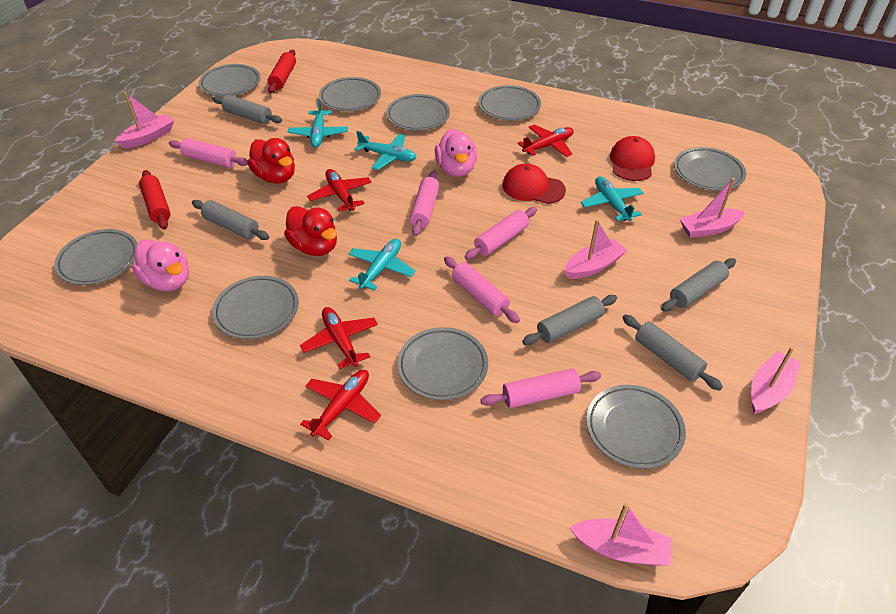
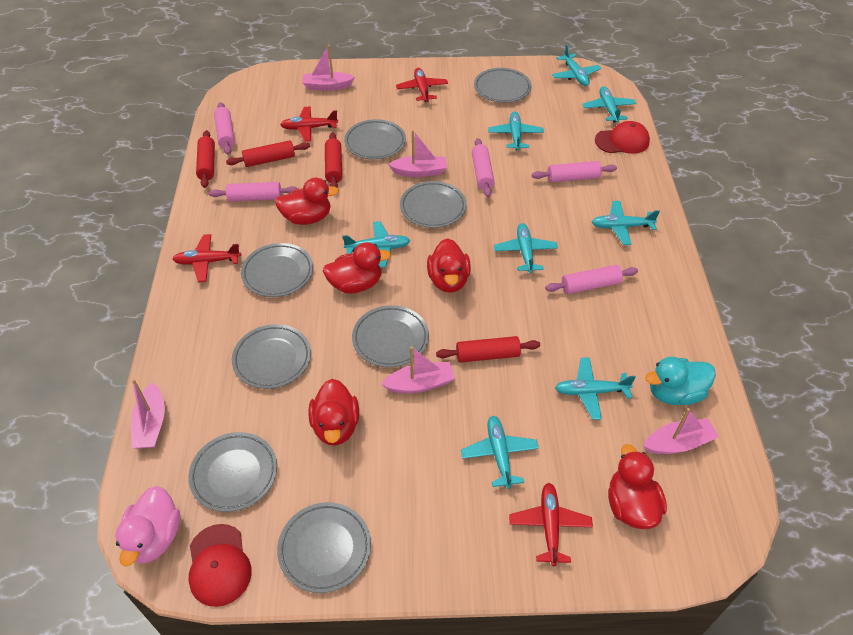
grey plate: [54,229,137,285] [199,64,260,97] [212,276,299,339] [319,77,381,111] [386,94,450,131] [397,327,488,400] [478,85,541,121] [586,385,686,469] [674,147,746,191] = 9 -> [188,432,277,512] [232,324,311,389] [241,243,313,297] [277,502,371,593] [344,119,406,160] [352,305,429,367] [400,181,467,228] [474,68,532,103] = 8
grey rolling pin: [192,200,269,240] [212,95,282,124] [522,295,617,345] [622,314,723,391] [661,258,736,311] = 5 -> none = 0
pink duck: [132,239,189,291] [435,129,477,177] = 2 -> [115,486,180,567] = 1
red duck: [247,138,295,184] [284,206,337,256] = 2 -> [275,177,339,225] [308,379,359,446] [323,242,391,294] [427,238,471,293] [608,444,667,529] = 5
red rolling pin: [139,170,171,230] [268,50,296,94] = 2 -> [196,130,215,188] [226,140,310,167] [325,132,342,188] [436,336,540,363] = 4
turquoise duck: none = 0 -> [645,357,716,405] = 1
turquoise plane: [288,99,348,148] [348,239,416,291] [354,131,417,170] [581,176,644,221] = 4 -> [343,221,411,268] [461,416,539,489] [488,111,544,150] [494,223,558,273] [552,45,601,86] [555,357,636,420] [582,86,636,123] [592,201,660,245] = 8

